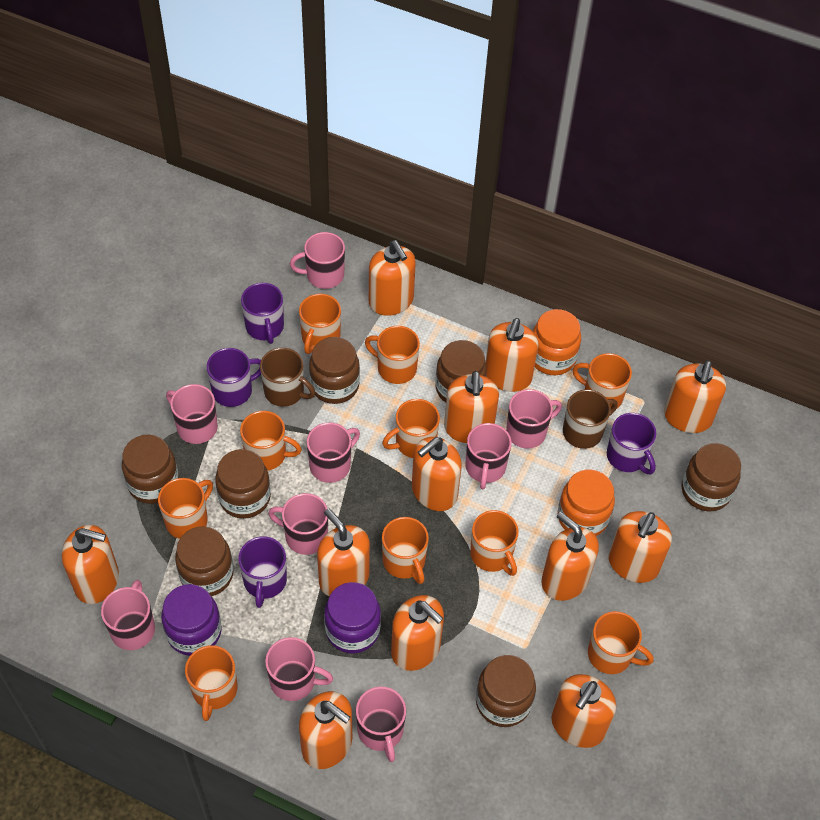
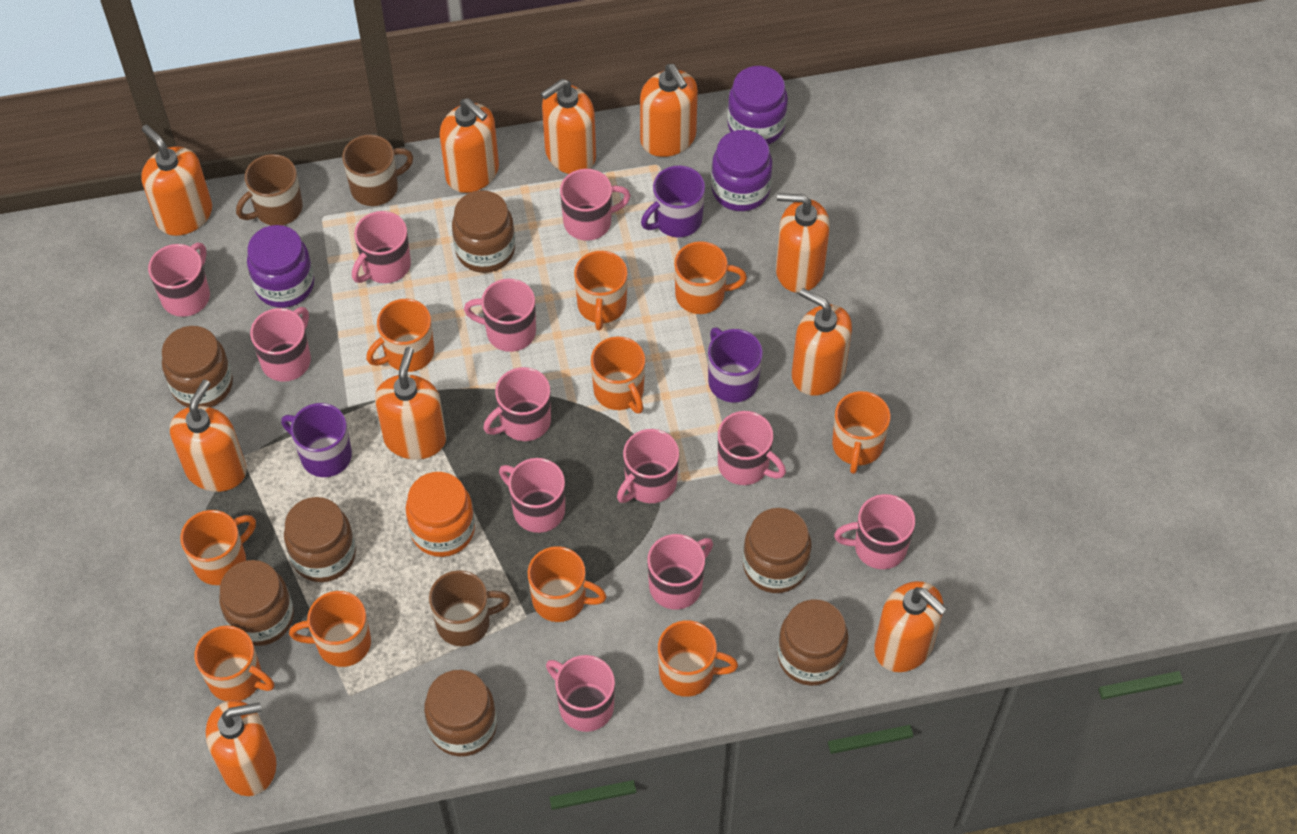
brown mug: [260,348,315,407] [563,389,618,449] = 2 -> [236,154,303,226] [342,135,413,206] [429,570,511,646] = 3
orange jar: [533,309,581,375] [558,470,615,536] = 2 -> [406,472,475,557] = 1
orange soap dispenser: [62,525,119,604] [299,691,352,769] [317,508,370,596] [369,240,416,316] [391,595,444,671] [412,437,462,511] [444,371,499,443] [485,318,539,392] [542,512,599,601] [551,674,616,748] [608,511,672,583] [664,361,726,433] = 12 -> [141,125,212,236] [170,380,247,492] [206,700,276,796] [375,347,446,460] [439,98,499,193] [540,79,596,174] [640,64,698,157] [776,193,830,293] [792,288,852,396] [874,581,947,672] = 10
pink mug: [101,580,155,650] [166,384,218,444] [265,637,333,701] [268,493,328,555] [290,232,345,289] [307,422,360,483] [356,686,406,762] [465,423,512,489] [506,389,562,449] = 9 -> [148,243,210,317] [250,307,311,382] [352,211,411,283] [464,279,536,352] [483,367,551,441] [499,458,565,533] [546,655,615,732] [560,169,631,241] [617,429,679,503] [647,534,713,610] [718,411,786,485] [834,494,915,569] = 12
purple jar: [161,584,222,656] [324,582,381,653] = 2 -> [247,225,314,308] [711,130,772,211] [727,66,788,145] = 3
purple mug: [207,348,261,407] [238,536,287,608] [241,283,284,344] [607,413,656,474] = 4 -> [281,403,352,477] [641,166,705,237] [708,327,763,403] = 3

